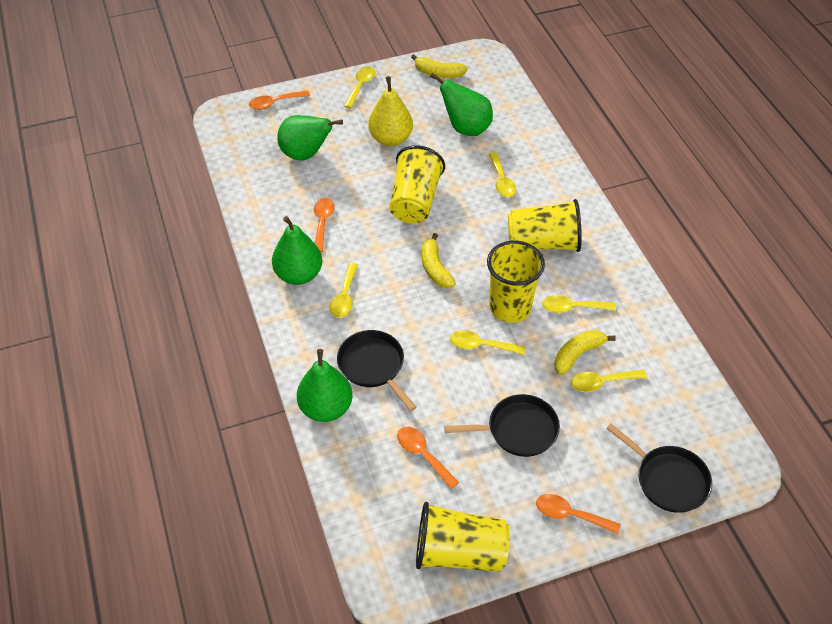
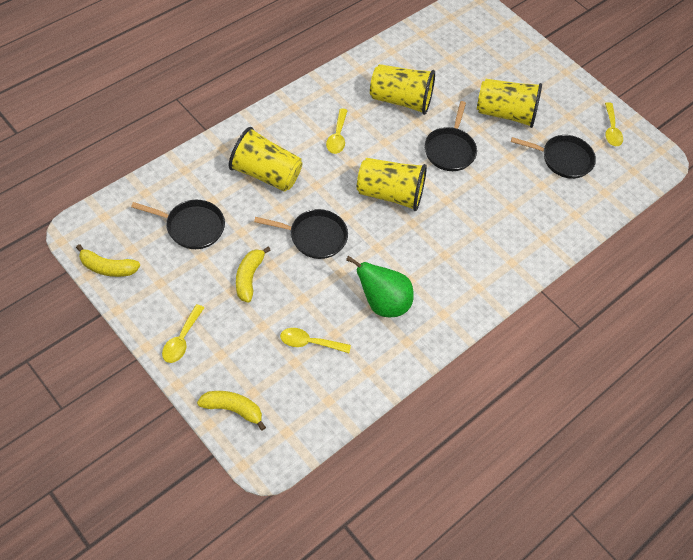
black pan: [337,330,417,411] [444,394,560,457] [606,424,712,513] = 3 -> [131,200,225,249] [254,209,348,259] [424,101,477,171] [511,135,596,179] = 4
green pear: [272,216,322,285] [277,115,343,160] [297,349,353,422] [430,73,493,136] = 4 -> [346,256,414,317] = 1
orange spoon: [249,90,310,110] [314,198,335,252] [397,427,459,489] [536,494,621,534] = 4 -> none = 0
yellow pear: [368,76,413,146] = 1 -> none = 0
yellow spoon: [330,263,358,318] [344,66,375,108] [450,330,526,355] [489,152,516,197] [542,295,616,313] [571,370,647,392] = 6 -> [162,304,204,363] [280,328,351,353] [326,108,348,154] [605,102,623,146] = 4

